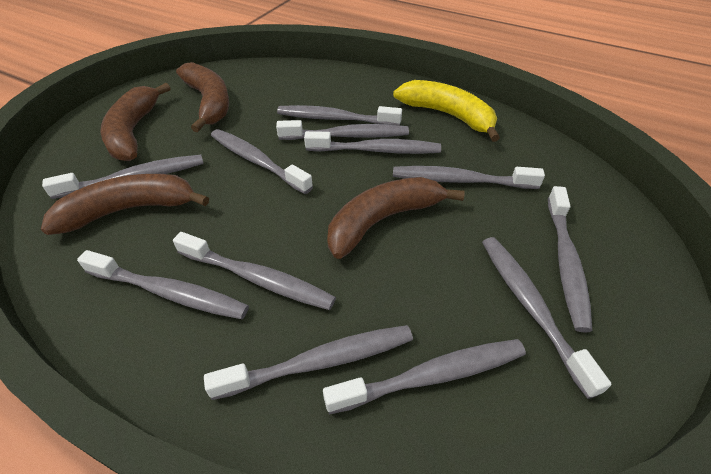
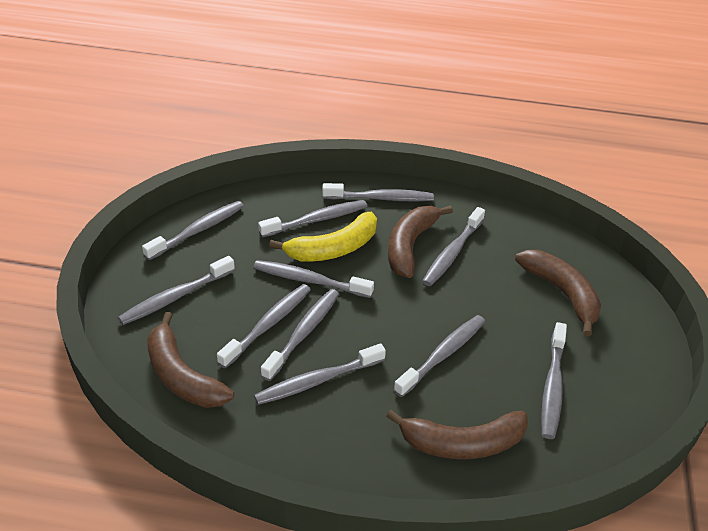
grey toothbrush: [42,155,204,199] [77,250,249,319] [173,232,336,310] [204,325,413,400] [211,129,313,194] [276,120,409,140] [277,105,402,125] [304,131,441,154] [323,339,526,414] [393,166,545,189] [482,237,612,399] [548,186,592,333] = 12 -> [118,256,235,325] [142,201,244,260] [217,284,311,368] [253,260,374,298] [254,343,386,405] [258,200,367,237] [261,289,339,381] [323,183,434,202] [394,315,485,397] [422,207,485,286] [541,322,567,439] = 11

